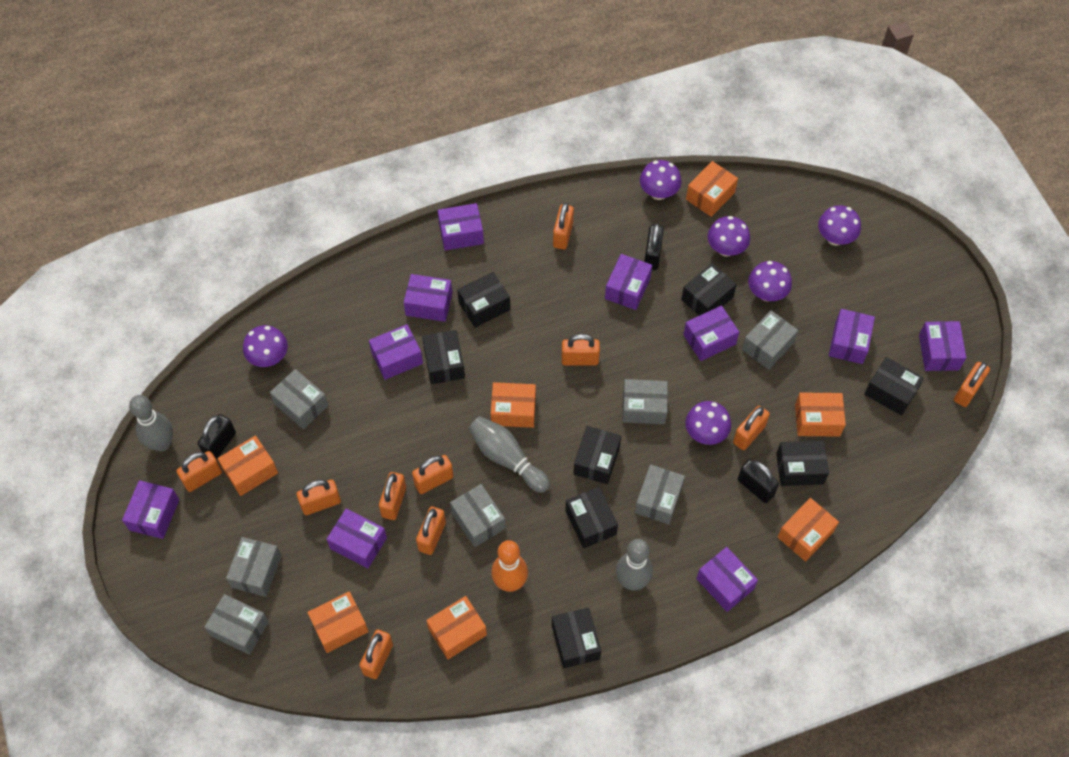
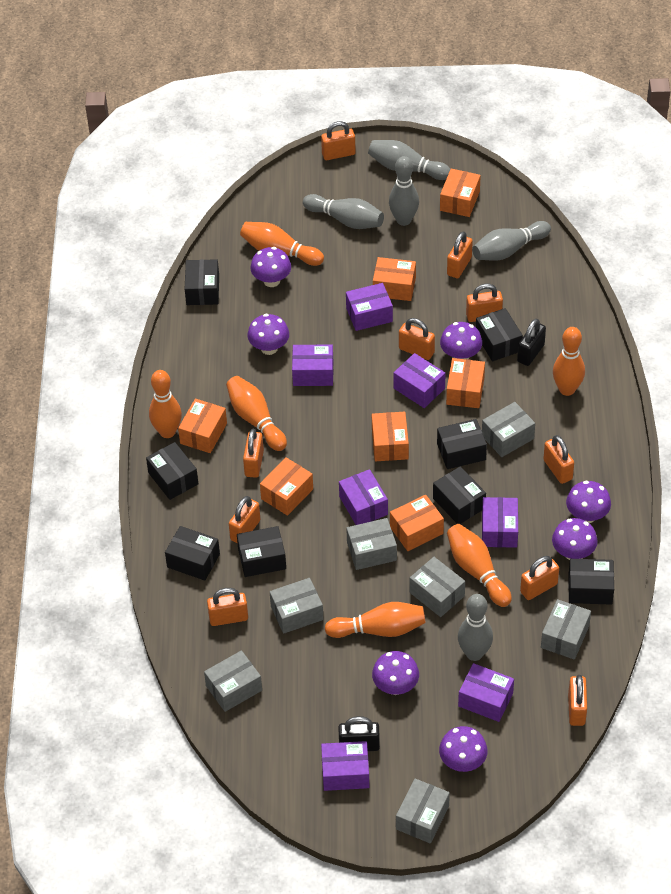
black padlock: [198,414,236,460] [644,223,664,270] [738,459,779,503] = 3 -> [338,716,380,751] [517,318,546,366] = 2
grey bowling pin: [129,395,173,452] [469,416,550,493] [616,539,653,590] = 3 -> [303,194,384,229] [368,140,450,180] [389,156,419,226] [458,594,493,661] [472,221,551,260] = 5
orange bowling pin: [491,540,528,592] = 1 -> [149,370,182,438] [226,376,287,451] [240,222,324,266] [325,602,425,638] [447,524,512,607] [553,327,585,396] = 6
purple box: [122,480,179,539] [327,509,387,568] [369,324,423,380] [404,274,452,322] [438,203,484,251] [605,254,652,310] [683,306,739,361] [696,547,758,612] [829,309,875,364] [919,321,966,371] = 10 -> [292,345,333,386] [321,741,369,791] [339,469,388,525] [346,283,393,331] [393,353,446,408] [458,663,514,722] [482,497,518,548] = 7
purple mushroom: [243,325,288,367] [640,160,682,200] [685,401,731,445] [708,216,750,257] [748,261,792,301] [818,205,861,246] = 6 -> [247,314,289,355] [250,247,291,287] [372,651,419,695] [439,726,487,772] [440,322,482,359] [552,518,598,560] [566,481,611,523] = 7

